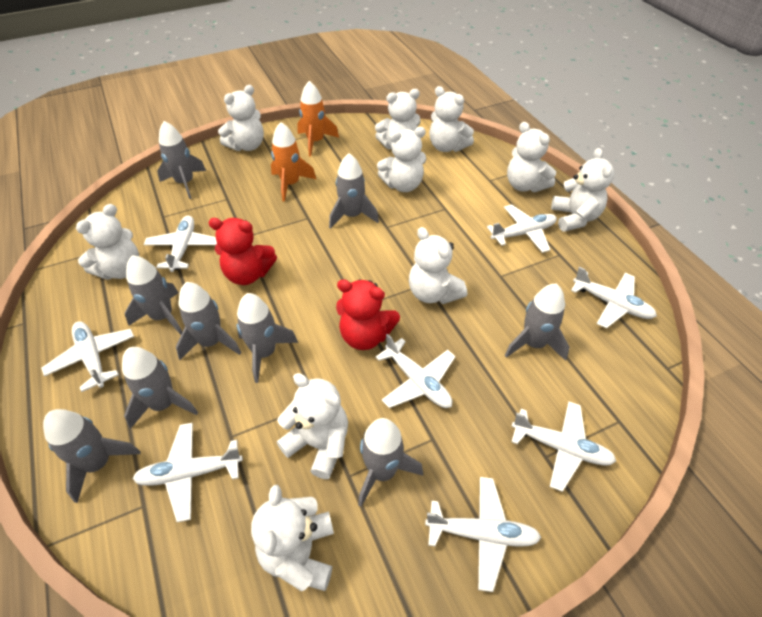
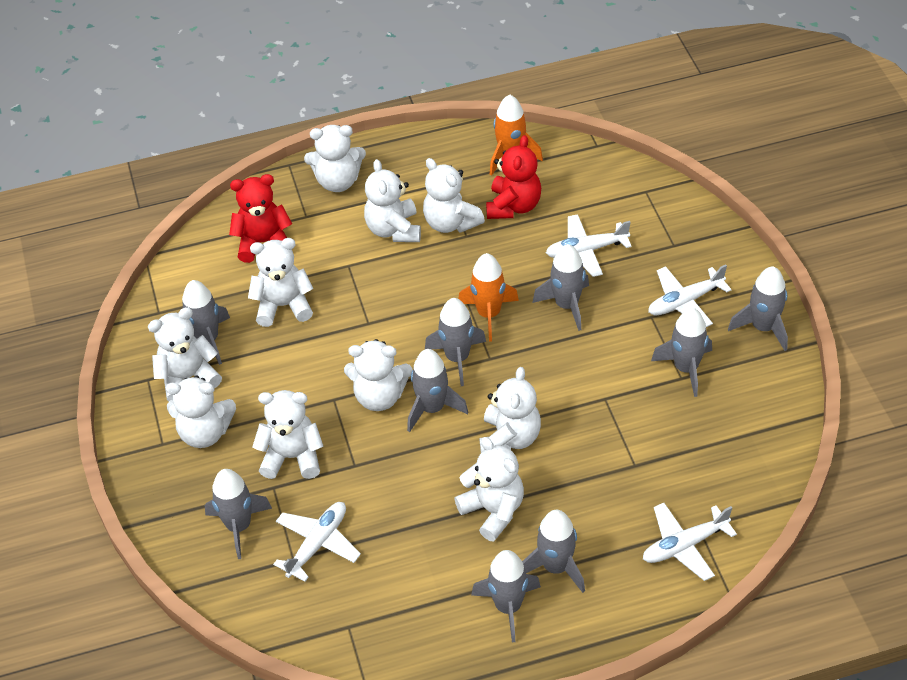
white plane: [41,321,134,392] [132,423,243,522] [144,216,217,272] [376,333,456,408] [425,477,541,592] [487,204,557,253] [511,402,616,492] [571,267,657,329] = 8 -> [273,502,361,582] [546,214,632,277] [643,503,737,581] [648,265,732,327] = 4

